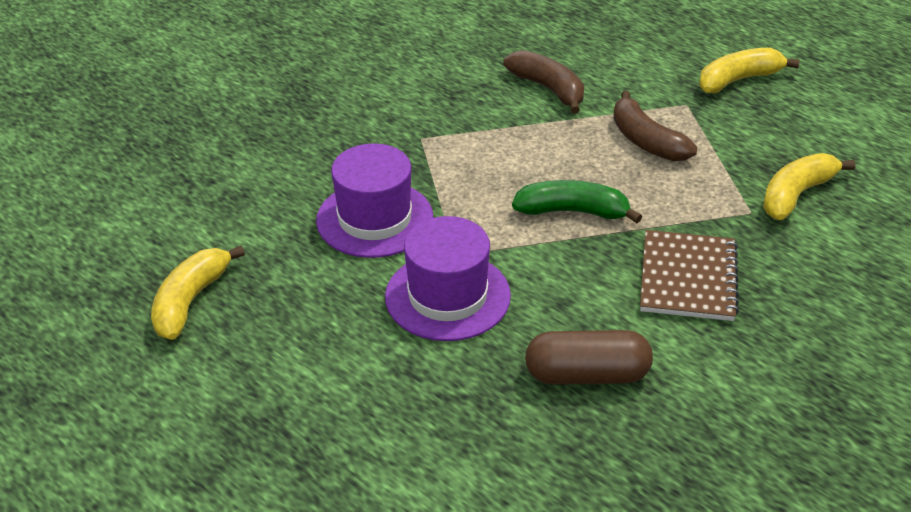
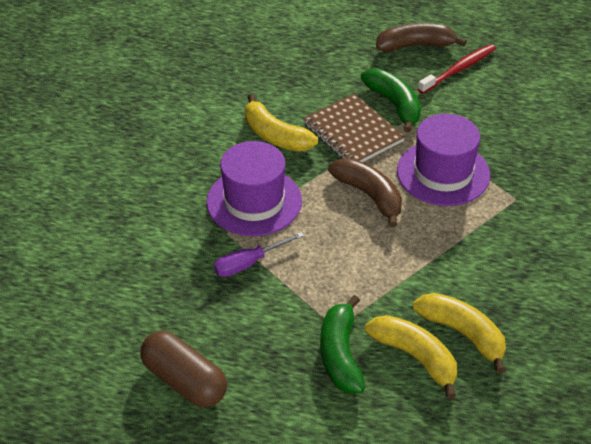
green banana: [512,180,642,223] = 1 -> [320,295,365,393] [361,68,421,132] = 2
purple screwdriver: none = 0 -> [214,232,304,277] = 1
red toothbrush: none = 0 -> [418,44,496,94] = 1

